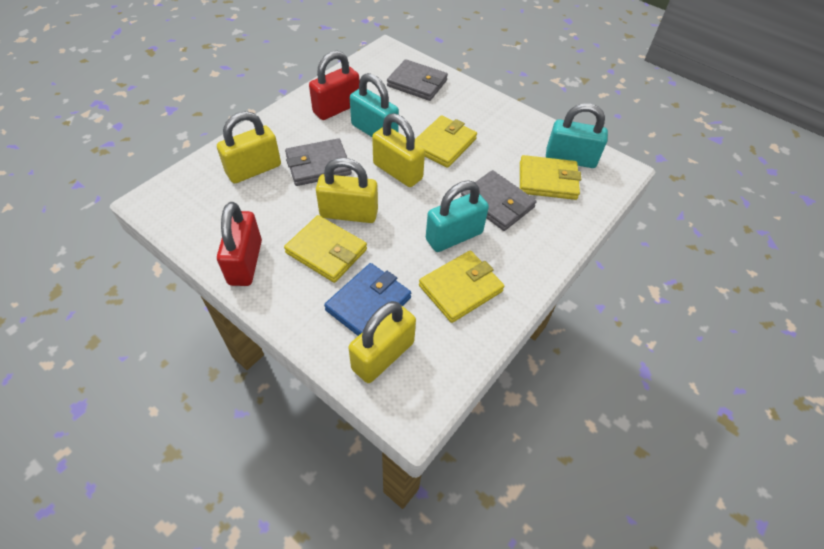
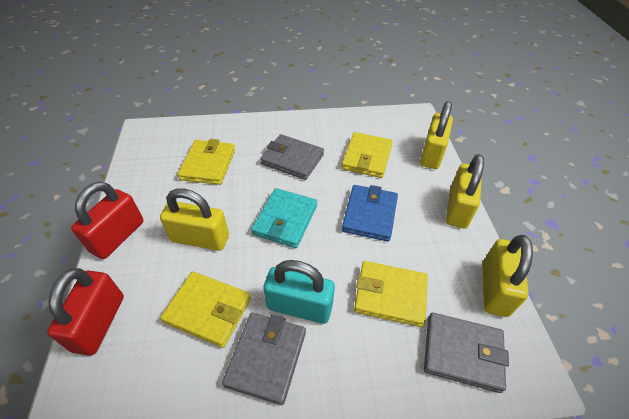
turquoise padlock: [350,73,399,137] [426,180,489,252] [546,103,608,168] = 3 -> [263,260,335,324] = 1
turquoise wallet: none = 0 -> [251,188,317,248] = 1

